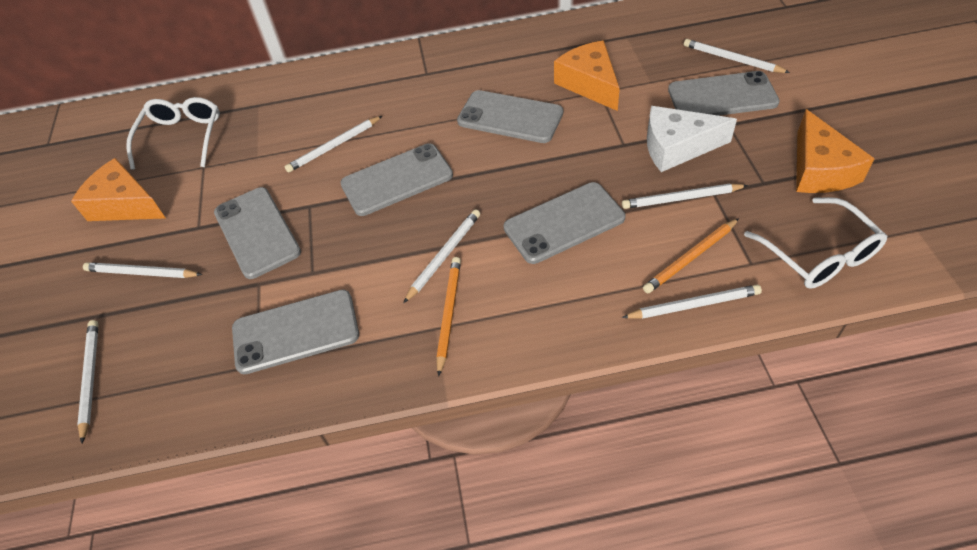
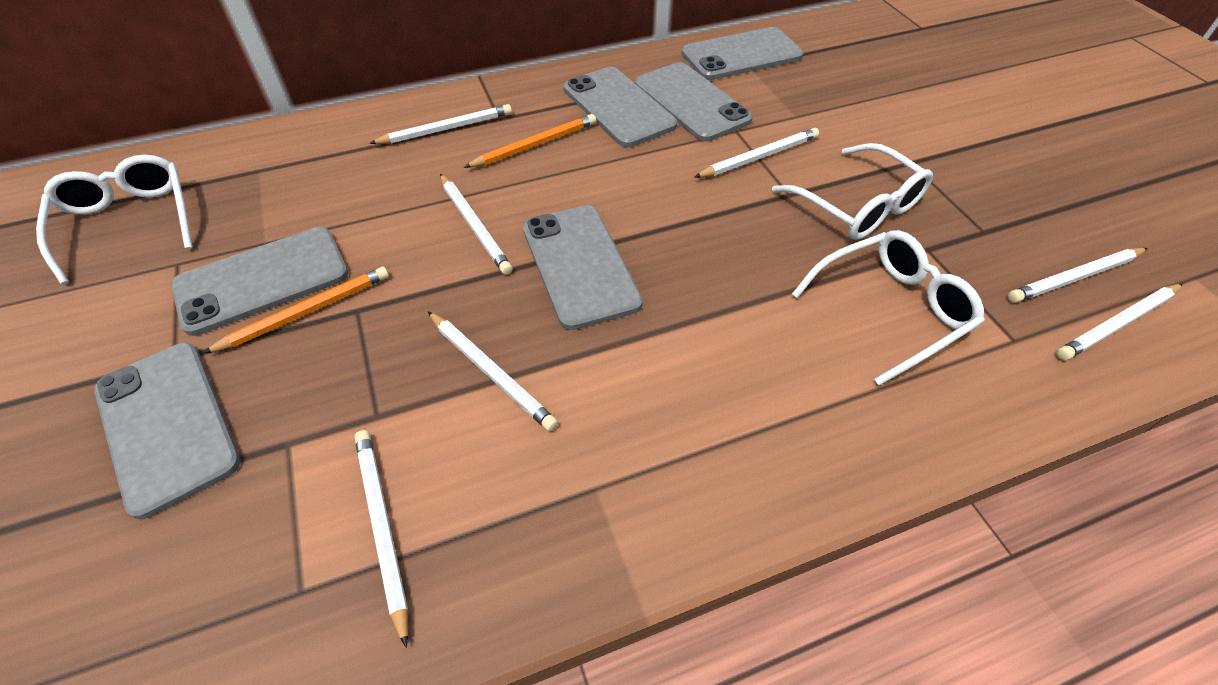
orange cheese: [71,158,165,221] [554,41,620,111] [796,109,875,193] = 3 -> none = 0
white cheese: [647,106,737,172] = 1 -> none = 0
white glasses: [126,97,220,170] [744,197,888,289] = 2 -> [36,155,193,284] [772,143,933,240] [792,230,985,385] = 3

